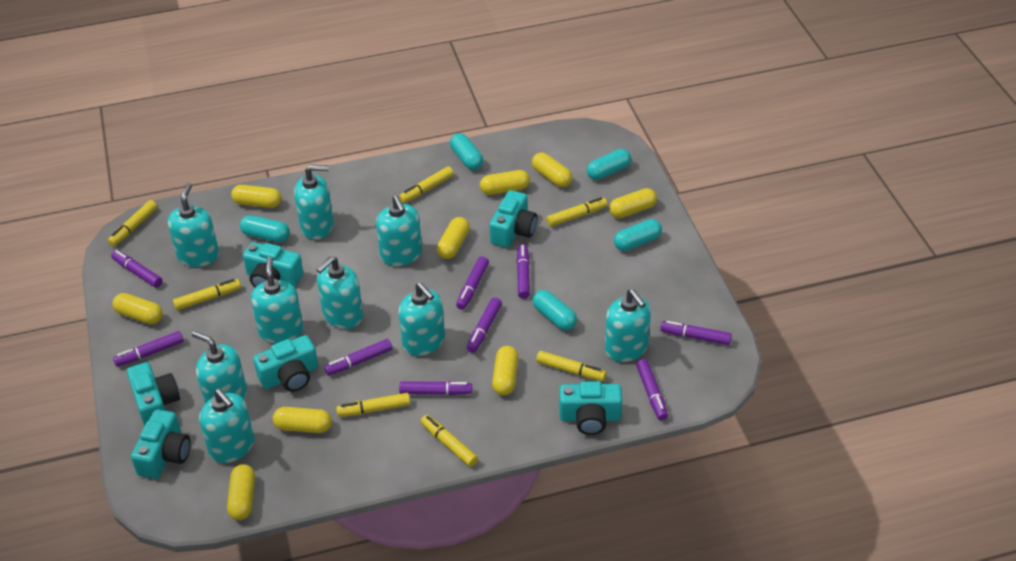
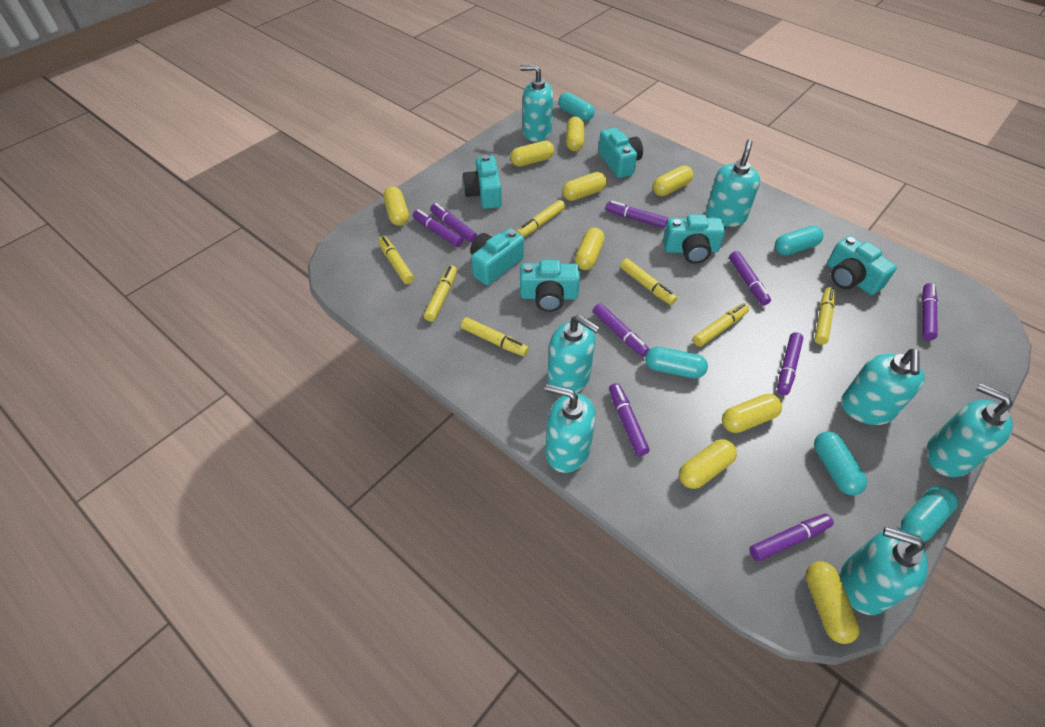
turquoise soap dispenser: [168,183,219,267] [192,331,247,403] [199,388,255,463] [251,257,304,343] [294,165,334,240] [316,256,363,329] [376,195,422,266] [399,282,445,356] [605,289,651,362] = 9 -> [520,65,553,142] [545,384,596,473] [547,315,600,393] [706,139,760,227] [840,527,928,615] [841,349,925,425] [926,383,1013,477] = 7

